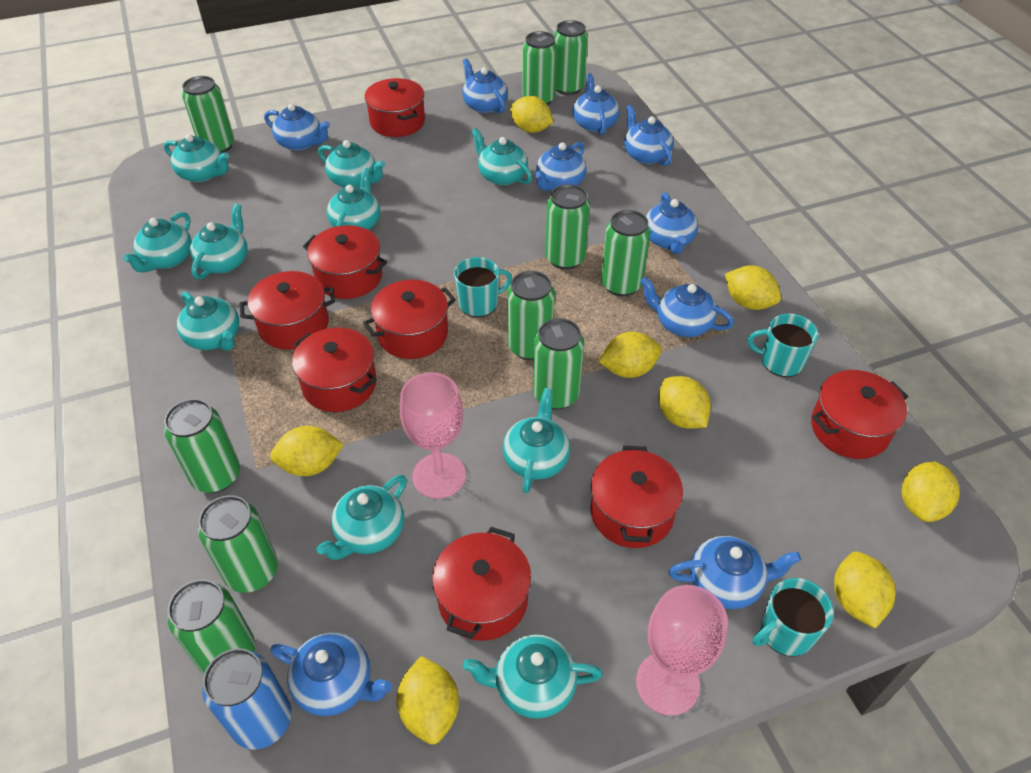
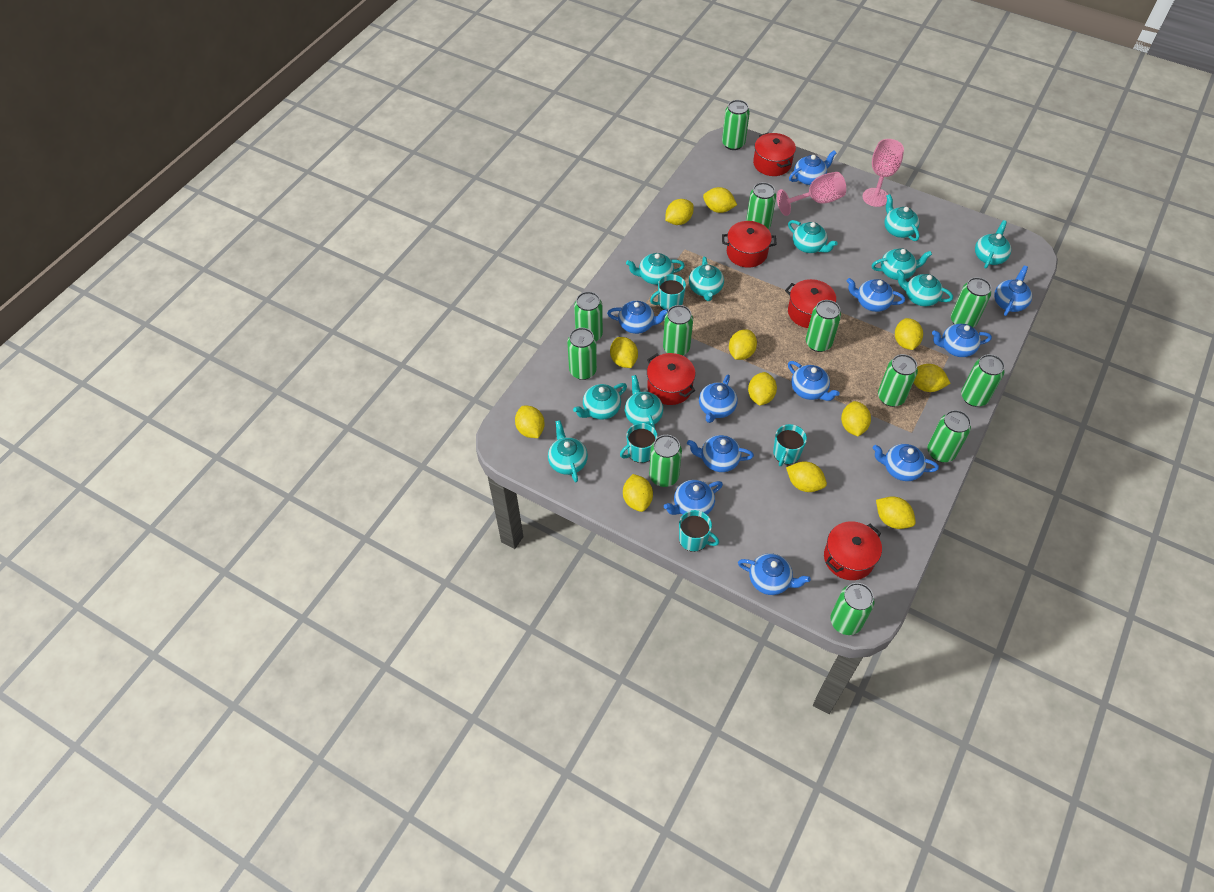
blue can: [202,648,291,749] = 1 -> none = 0
blue teapot: [264,104,330,151] [271,632,392,716] [462,59,508,113] [535,142,586,191] [573,73,619,135] [624,105,673,166] [640,277,734,337] [646,192,698,254] [669,536,801,609] = 9 -> [607,301,668,334] [664,480,723,515] [687,435,754,472] [699,375,737,423] [738,553,811,595] [788,361,840,401] [789,151,836,185] [847,278,905,312] [873,444,939,481] [932,324,992,357] [994,266,1032,316] = 11
green can: [164,399,240,493] [168,579,255,674] [182,76,234,153] [198,495,278,593] [507,271,555,360] [522,31,558,105] [533,318,584,410] [545,184,590,270] [554,20,588,95] [601,210,651,297] = 10 -> [567,328,597,380] [574,292,603,341] [649,435,682,487] [663,305,693,356] [722,100,750,150] [746,182,776,229] [806,300,841,352] [830,583,874,635] [878,354,918,407] [927,410,971,462] [951,277,991,327] [961,354,1005,407] = 12
red pot: [240,271,335,350] [292,328,377,412] [303,225,387,299] [363,280,456,359] [364,78,425,137] [432,527,531,641] [590,446,683,548] [811,370,908,459] = 8 -> [647,353,696,405] [722,221,777,268] [753,133,796,176] [785,279,836,328] [824,521,882,580] = 5
turquoise mug: [454,257,512,317] [748,314,819,377] [753,578,834,657] = 3 -> [620,423,658,463] [650,274,686,310] [679,510,719,552] [773,424,807,466] = 4
yellow lemon: [270,426,344,476] [397,656,459,744] [510,96,553,133] [598,332,662,378] [659,376,711,429] [725,265,781,310] [834,552,896,628] [902,461,960,522] = 8 -> [515,406,545,438] [610,337,638,368] [623,474,653,512] [665,199,694,225] [703,187,737,213] [729,329,757,360] [748,372,777,406] [786,461,827,492] [841,401,871,436] [876,496,916,529] [895,318,923,350] [913,364,951,392] = 12

